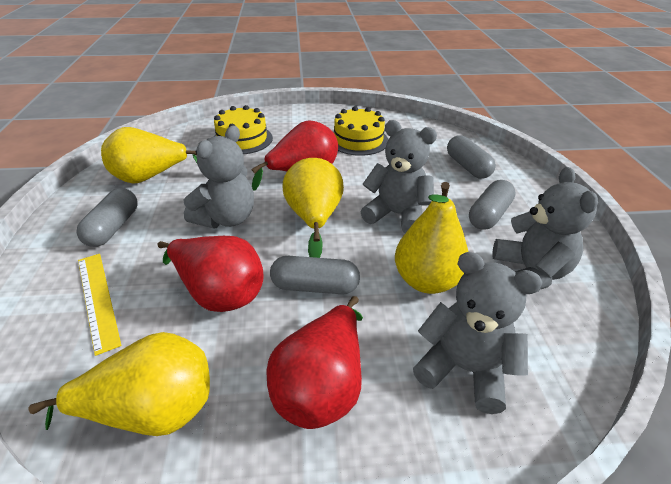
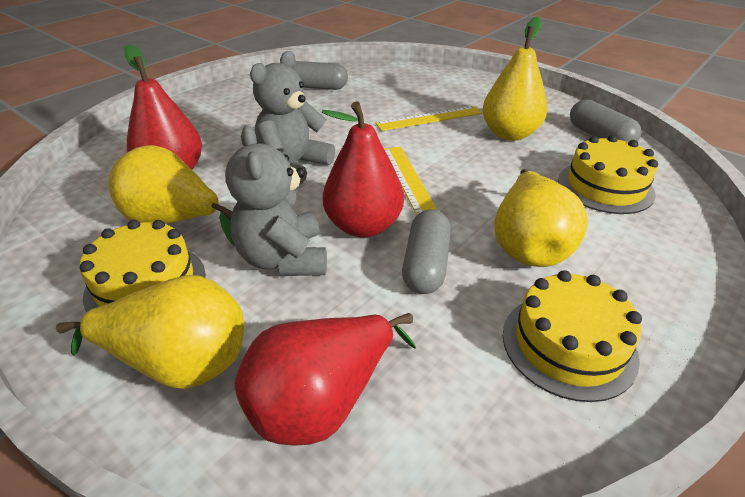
grey capsule: [76,188,138,247] [270,256,360,294] [447,135,496,179] [469,180,516,230] = 4 -> [293,61,348,90] [402,209,451,294] [570,100,641,142] = 3
grey teddy bear: [184,126,254,228] [361,120,437,233] [413,252,542,414] [492,167,598,289] = 4 -> [225,126,327,276] [250,51,335,185] = 2
yellow cake: [213,105,273,154] [333,106,388,156] = 2 -> [80,220,206,312] [503,270,642,402] [558,135,658,214] = 3
yellow ruler: [78,254,121,356] = 1 -> [375,106,482,131] [384,147,437,215] = 2

